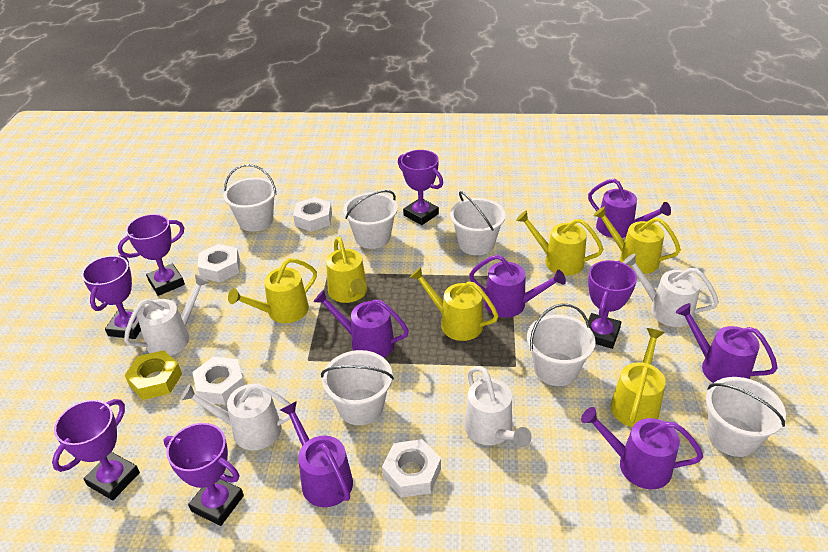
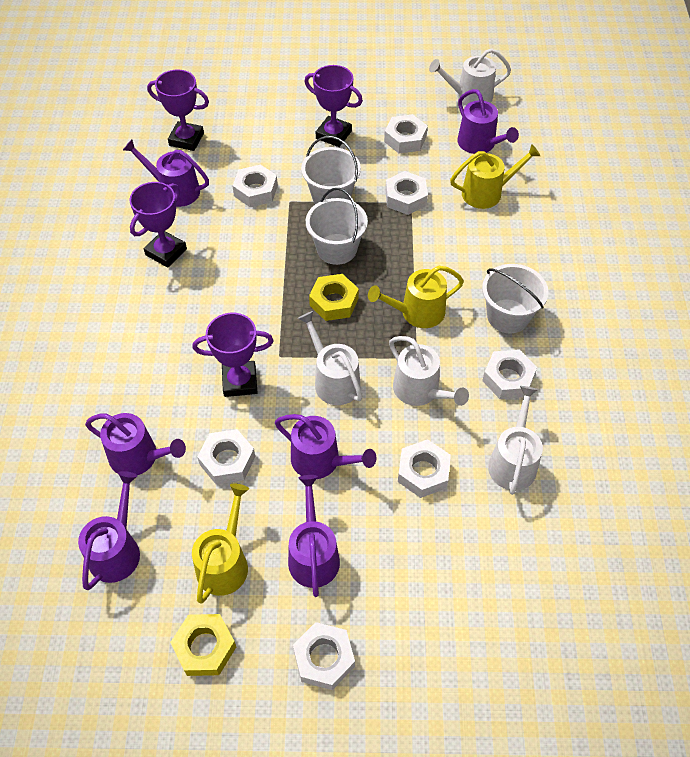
purple trophy: [52,399,140,500] [82,255,141,339] [118,214,185,296] [164,423,244,526] [398,150,443,225] [588,260,637,349] = 6 -> [129,182,187,268] [147,69,209,151] [192,313,273,397] [304,65,363,147] = 4
white bucket: [223,164,277,232] [321,350,394,425] [343,190,398,249] [450,191,506,255] [527,303,596,386] [706,377,786,457] = 6 -> [301,136,361,204] [306,188,368,265] [482,264,549,333] = 3
white nut: [192,357,244,405] [198,244,240,282] [293,197,332,232] [382,439,441,498] = 4 -> [197,429,255,485] [233,165,278,207] [293,622,355,690] [384,114,428,153] [385,171,428,215] [398,439,451,498] [482,349,537,399] = 7
yellow nut: [125,350,182,400] = 1 -> [170,614,236,676] [309,274,359,321] = 2
yellow watering can: [228,258,317,323] [326,237,367,303] [410,267,498,341] [516,210,603,275] [593,206,681,274] [611,328,666,427] = 6 -> [192,484,249,604] [368,266,464,328] [450,144,540,209] = 3

